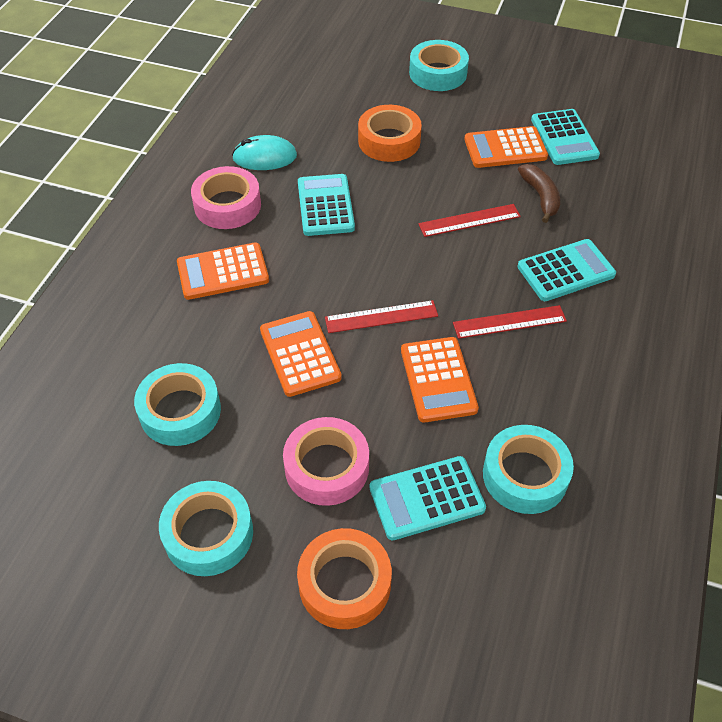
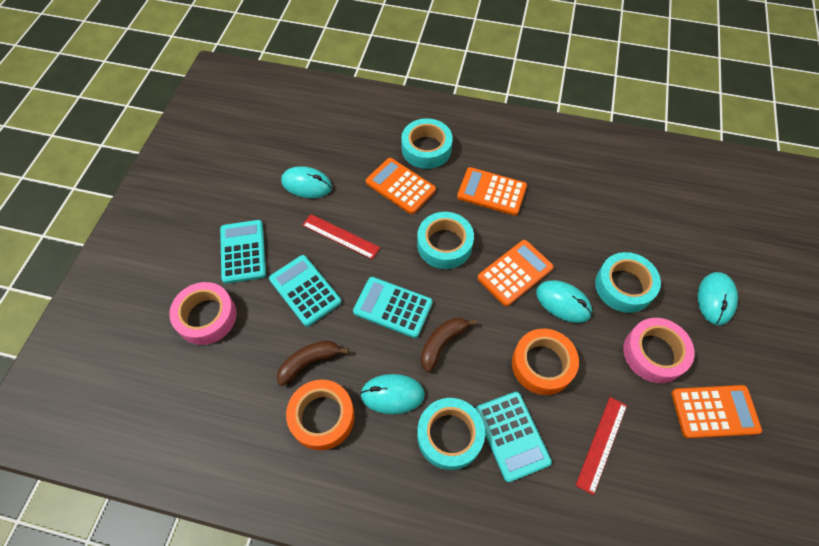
brown banana: [518,164,560,223] = 1 -> [277,341,349,386] [421,318,477,372] = 2
red ruler: [325,300,438,333] [418,204,521,237] [453,305,567,339] = 3 -> [302,214,380,259] [576,397,627,495] = 2
turquoise mouse: [232,135,297,170] = 1 -> [281,166,332,198] [360,374,425,414] [536,280,592,323] [698,272,738,325] = 4

